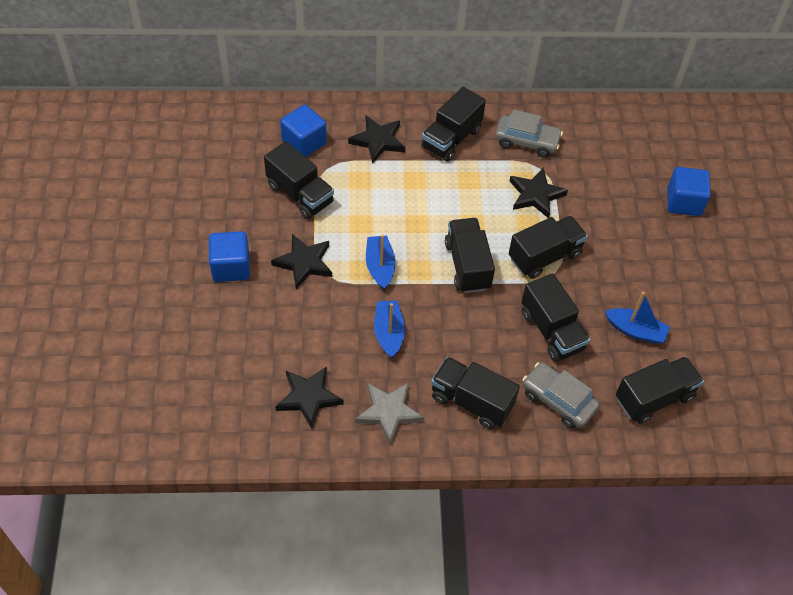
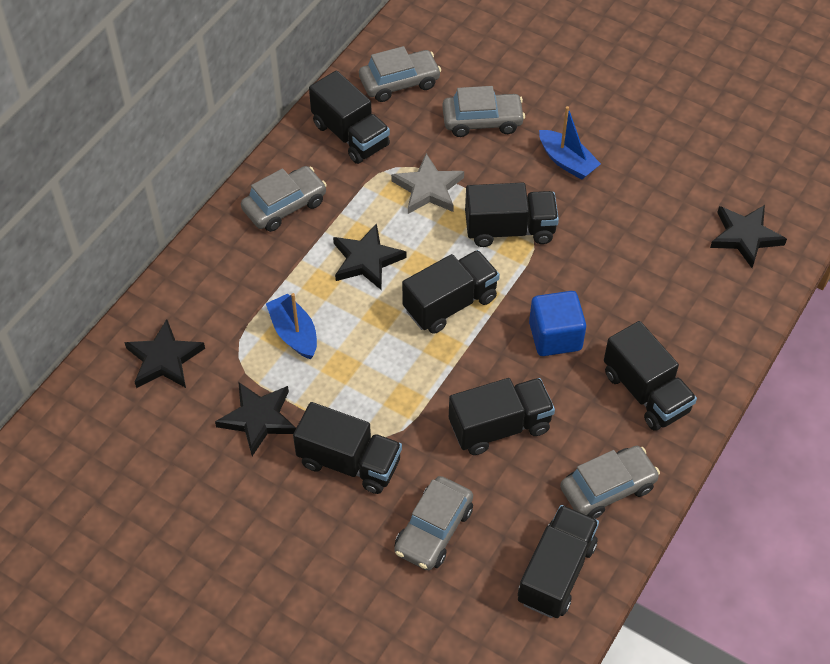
blue boat: [366,234,396,290] [374,300,405,358] [605,292,670,344] = 3 -> [266,293,317,359] [539,106,601,180] = 2
blue cube: [209,231,250,282] [280,105,327,157] [667,167,711,216] = 3 -> [529,291,586,356] = 1
grey car: [495,110,563,158] [522,362,600,429] = 2 -> [241,166,327,232] [359,46,441,102] [394,476,473,570] [442,86,525,137] [560,446,660,519] = 5

